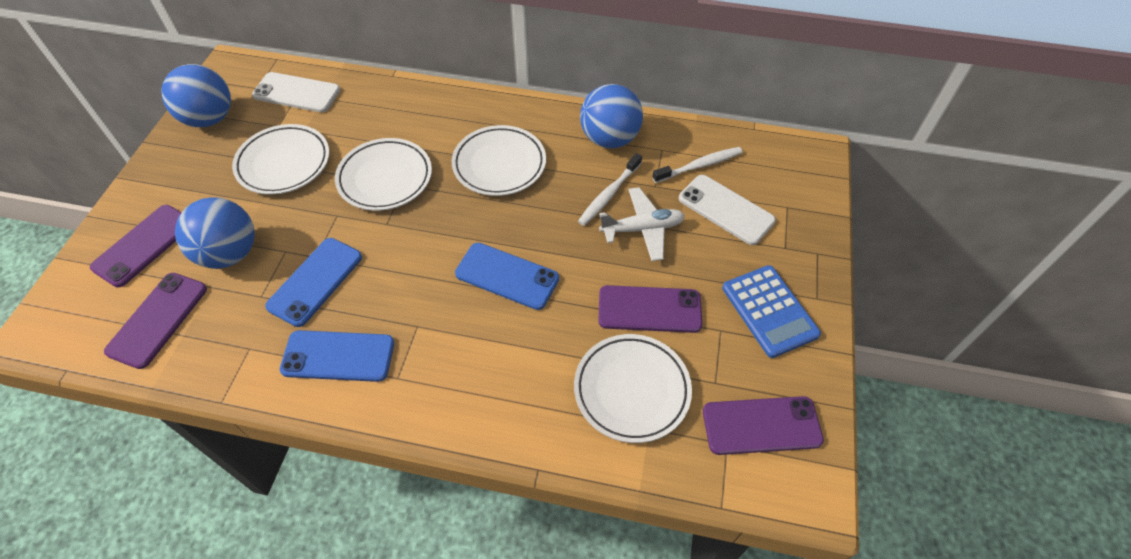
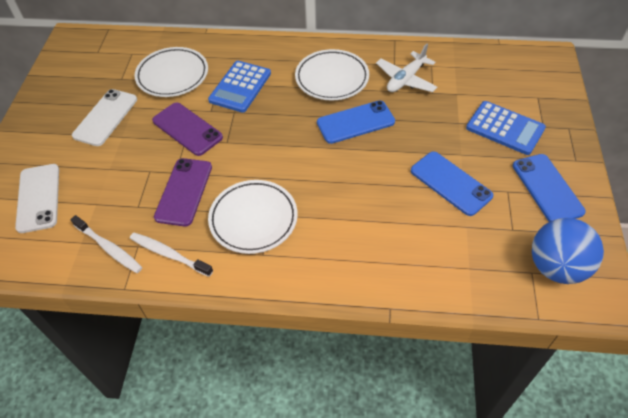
blue ball: [161,64,231,127] [175,197,255,269] [580,84,643,148] = 3 -> [532,218,604,284] = 1
blue calculator: [722,265,821,358] = 1 -> [208,61,271,113] [466,101,546,155] = 2
purple phone: [90,205,182,287] [104,273,207,369] [598,285,702,333] [703,396,824,455] = 4 -> [152,102,223,156] [154,158,212,227] = 2
white plate: [232,124,330,195] [335,138,432,211] [452,125,546,196] [574,334,692,443] = 4 -> [134,47,208,97] [208,180,298,254] [295,49,369,101] = 3

